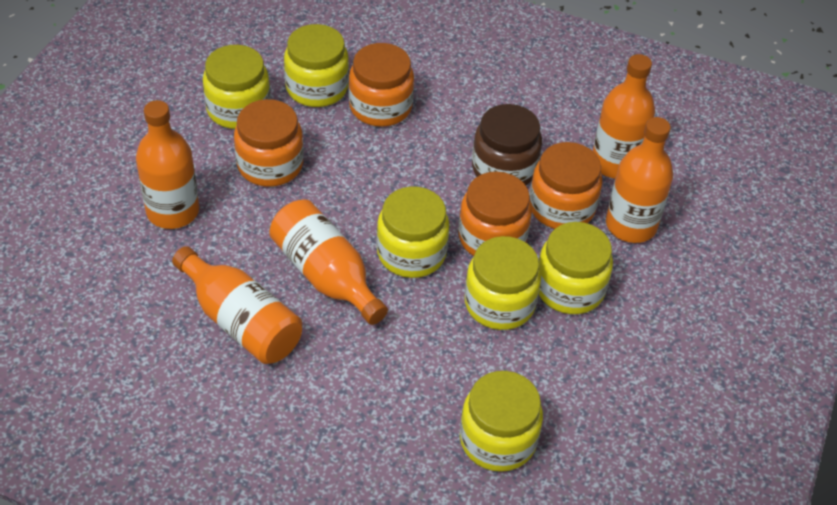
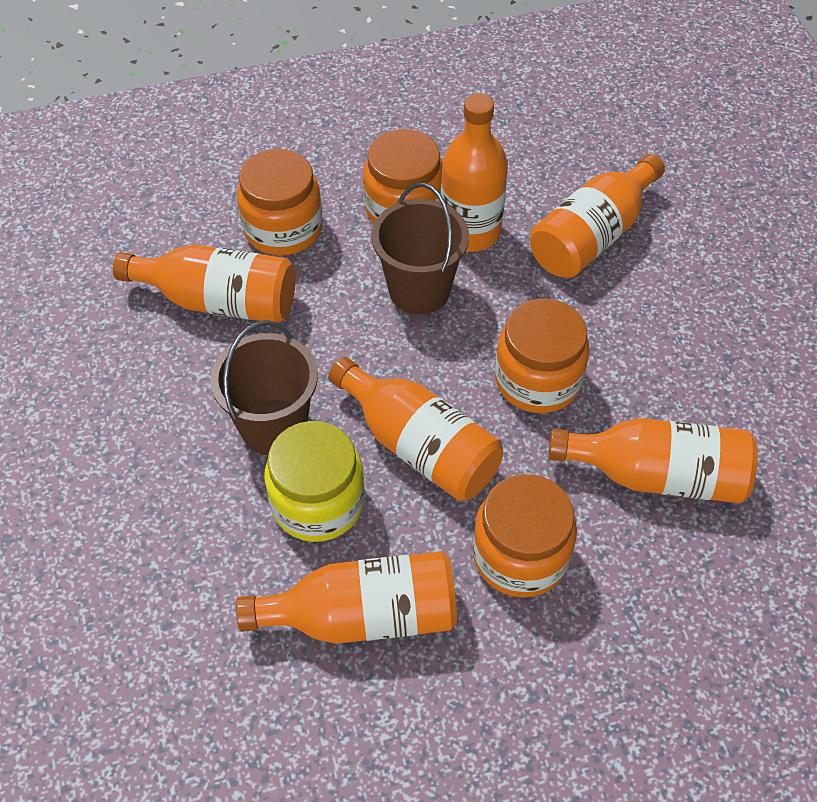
brown bucket: none = 0 -> [210,320,318,455] [371,183,469,315] = 2
brown jar: [472,104,542,185] = 1 -> none = 0
orange bottle: [136,100,199,229] [172,246,302,364] [269,199,388,325] [593,54,655,179] [606,117,673,243] = 5 -> [113,245,296,323] [236,551,457,644] [328,357,503,501] [441,93,508,252] [530,154,665,278] [548,418,758,503] = 6
yellow jar: [203,45,271,129] [284,24,349,107] [376,187,449,278] [460,371,543,472] [464,236,541,330] [539,222,613,314] = 6 -> [264,421,365,542] = 1

